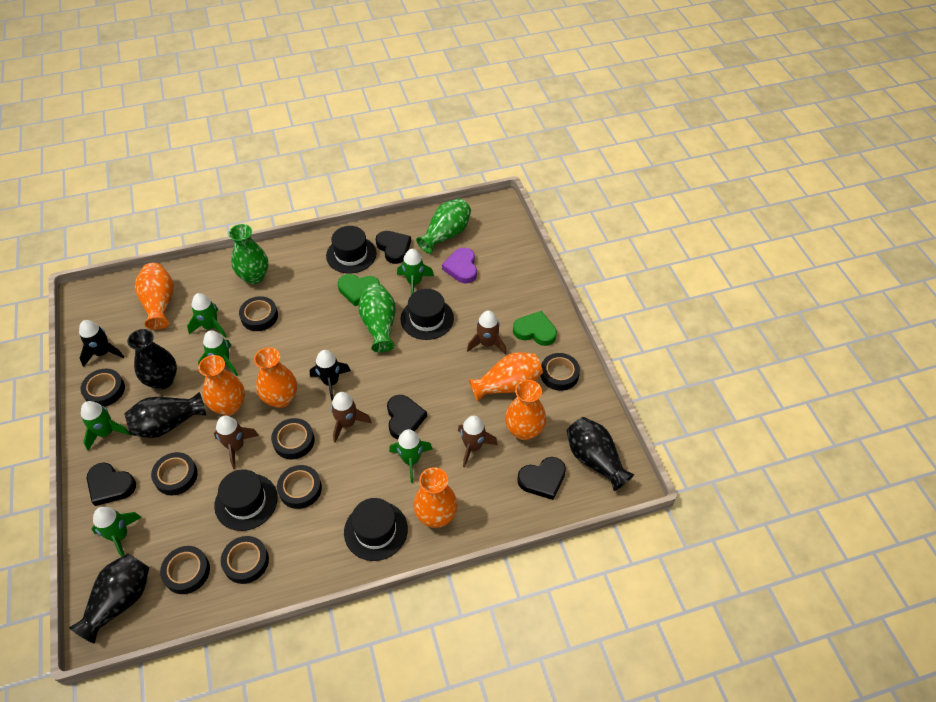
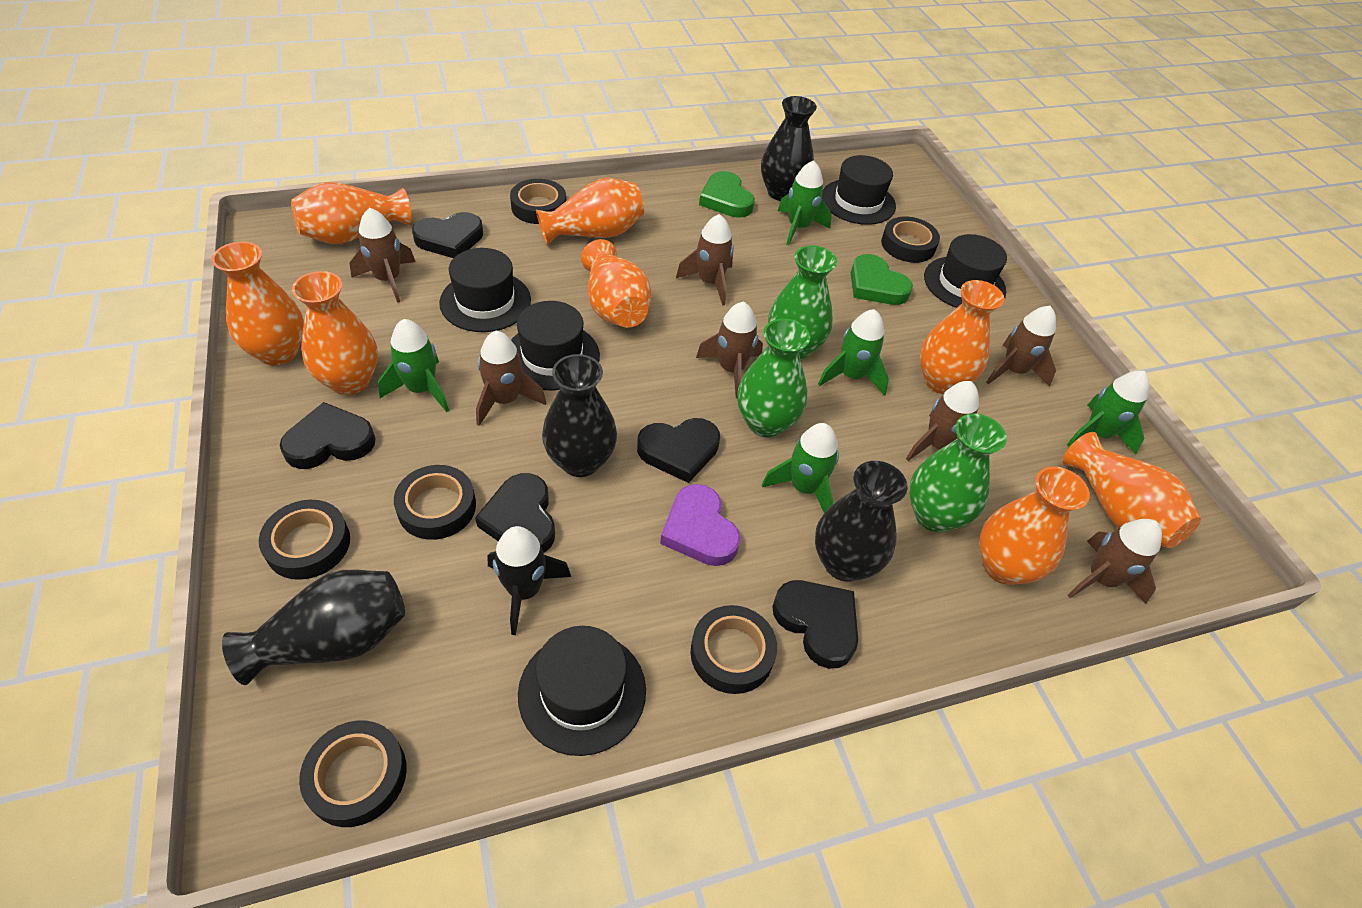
black hat: [214,469,278,531] [326,226,377,274] [344,498,408,561] [400,289,454,340] = 4 -> [439,248,531,332] [511,301,600,390] [518,626,646,756] [822,155,896,225] [924,234,1007,308] = 5
black heart: [87,463,136,506] [376,231,411,264] [387,395,427,439] [517,457,566,500] = 4 -> [280,402,376,469] [412,212,483,258] [475,473,555,553] [637,418,720,483] [772,580,858,669] = 5
black rocket: [79,320,124,367] [310,350,351,400] = 2 -> [487,526,571,635] = 1
black tape: [81,369,125,407] [151,452,198,495] [160,546,210,594] [221,536,269,584] [239,296,278,331] [271,418,315,460] [277,465,322,509] [540,353,580,391] = 8 -> [259,500,350,580] [299,721,407,827] [394,465,476,540] [510,179,566,224] [691,605,777,694] [881,217,940,263] = 6
brown rocket: [214,416,259,469] [331,392,372,443] [458,416,498,468] [467,310,507,355] = 4 -> [350,208,415,303] [476,331,546,426] [676,214,734,306] [696,301,763,398] [906,381,979,461] [986,306,1056,387] [1067,519,1162,603] = 7
green rocket: [81,401,130,451] [92,507,142,557] [187,293,227,338] [198,330,238,376] [389,429,433,483] [397,249,434,295] = 6 -> [378,319,449,412] [762,423,839,513] [778,160,832,246] [818,309,889,395] [1067,371,1149,454] = 5
orange vase: [135,263,174,330] [198,355,245,416] [254,347,297,408] [413,467,458,528] [469,352,543,402] [505,380,546,440] = 6 -> [212,242,304,365] [291,182,411,244] [292,271,378,395] [536,178,644,245] [581,239,651,328] [920,280,1004,394] [979,466,1090,585] [1063,432,1201,548] = 8

